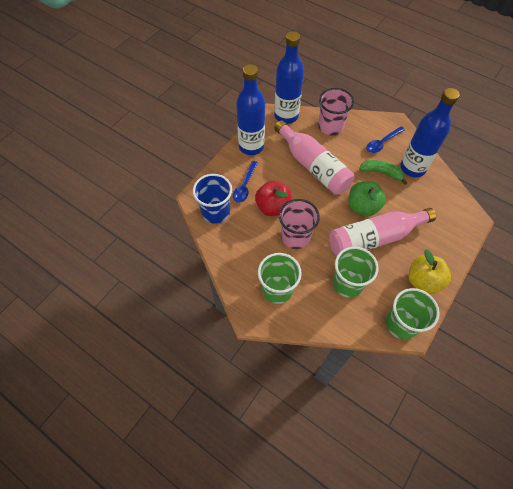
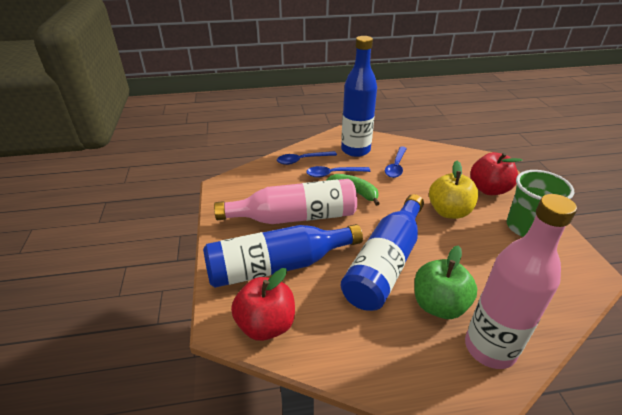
blue cup: [193,174,232,224] = 1 -> none = 0
blue spoon: [233,161,258,203] [366,126,405,153] = 2 -> [277,151,337,165] [306,166,371,178] [385,146,407,178] = 3
green cup: [258,253,302,304] [333,247,379,298] [386,288,440,340] = 3 -> [507,170,574,237] = 1
pink cup: [279,199,320,249] [318,88,354,136] = 2 -> none = 0
red apple: [255,181,291,216] = 1 -> [231,268,295,341] [470,152,522,195] = 2

